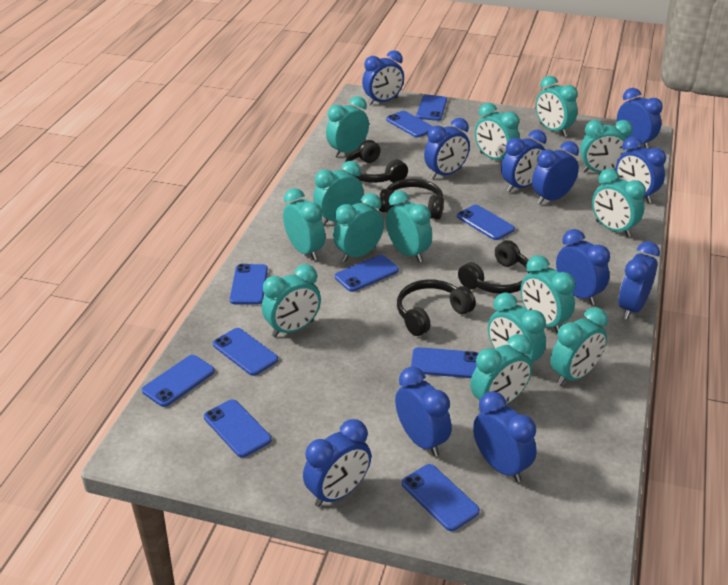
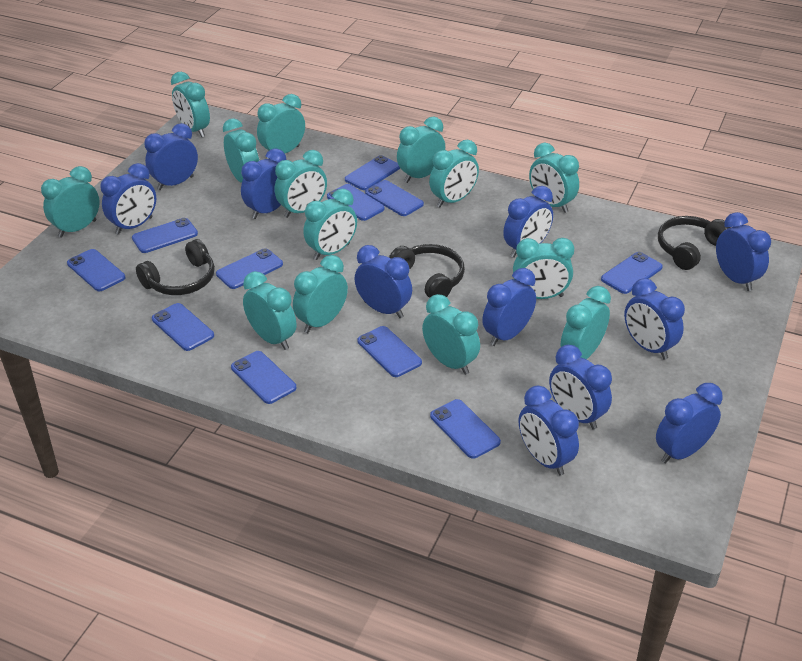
black headphones: [345,140,408,183] [379,179,444,219] [397,279,476,336] [458,240,532,294] = 4 -> [136,239,215,295] [389,244,465,297] [658,216,731,270] = 3
blue phone: [142,355,215,407] [204,399,272,458] [213,328,278,376] [230,264,268,305] [335,255,399,292] [386,111,433,137] [402,464,480,531] [411,347,479,378] [416,95,447,121] [457,205,515,240] = 10 -> [67,249,126,291] [132,218,198,253] [152,303,214,351] [216,248,283,289] [231,351,296,404] [327,184,385,221] [345,155,400,190] [358,326,422,377] [365,180,424,216] [430,399,501,459] [601,252,663,294] = 11

